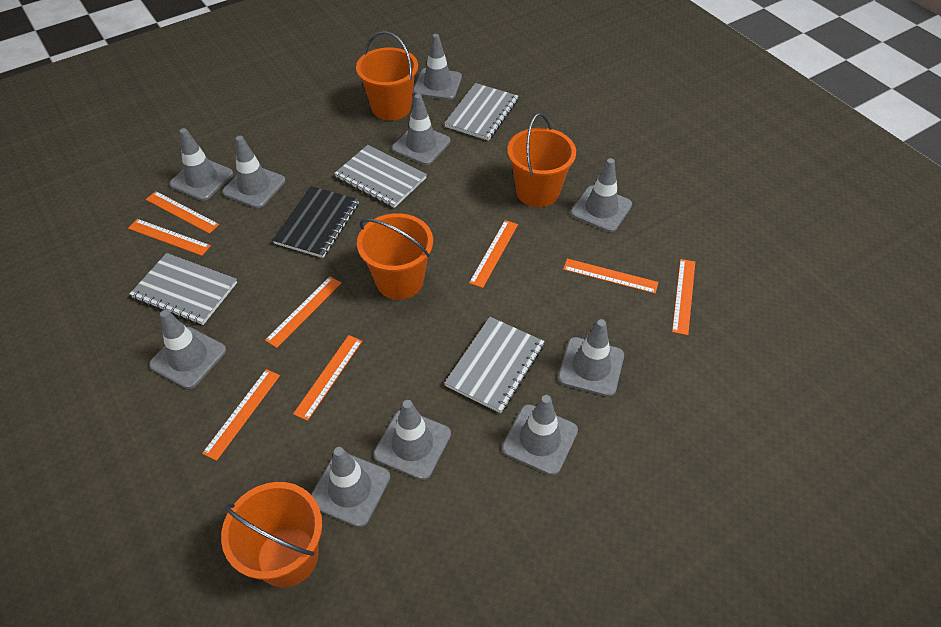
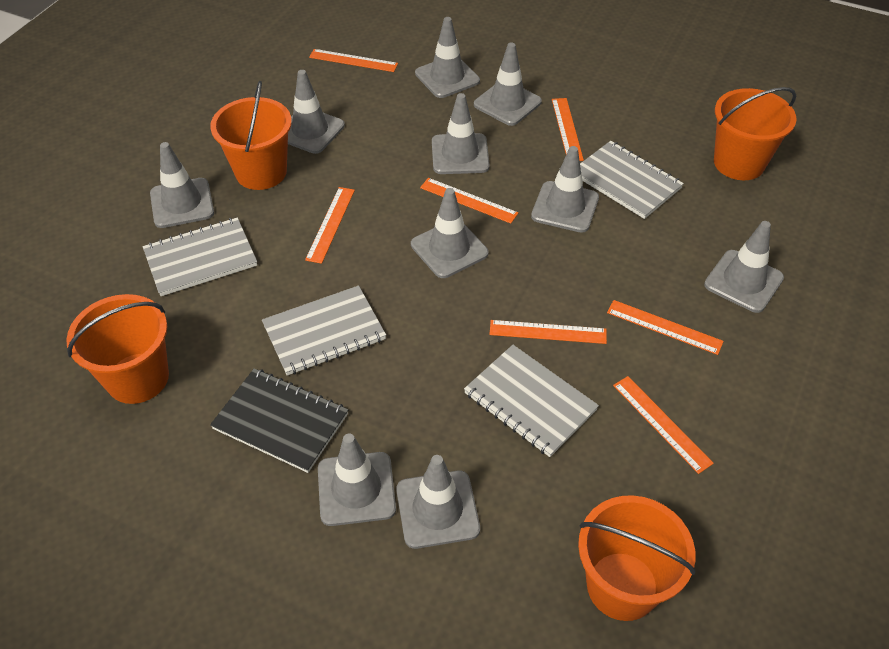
orange ruler: [128,219,211,256] [146,191,219,234] [202,369,280,461] [265,276,341,348] [293,335,362,421] [469,220,518,288] [563,259,658,294] [672,259,695,335] = 8 -> [305,187,355,264] [309,49,398,72] [420,178,518,224] [489,320,607,344] [552,98,584,161] [607,300,724,355] [613,376,714,474] = 7

